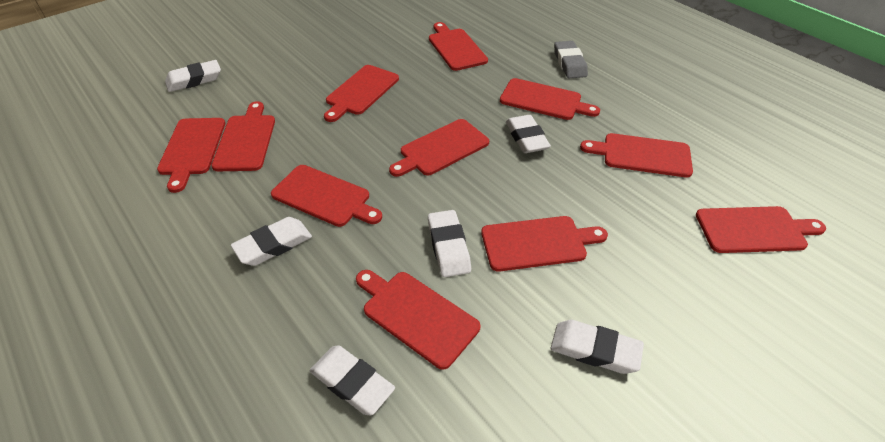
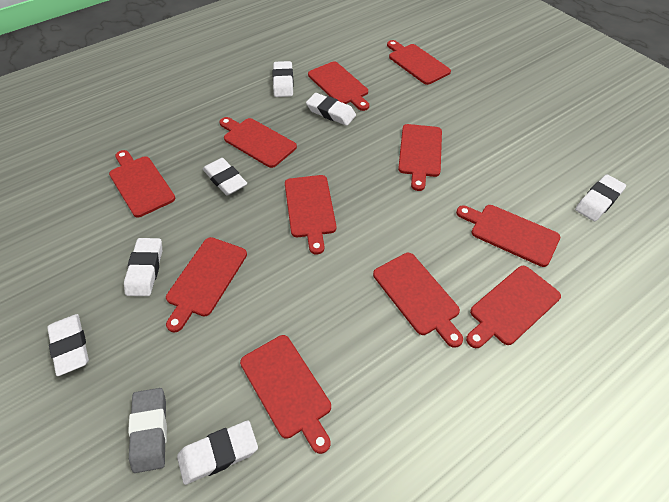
white eraser: [165,60,221,92] [231,217,312,266] [309,345,395,416] [428,210,471,277] [506,115,551,153] [551,320,644,374] = 6 -> [47,314,89,376] [124,238,162,296] [177,420,258,485] [203,158,247,196] [273,61,294,97] [306,93,356,126] [575,175,626,221] = 7

